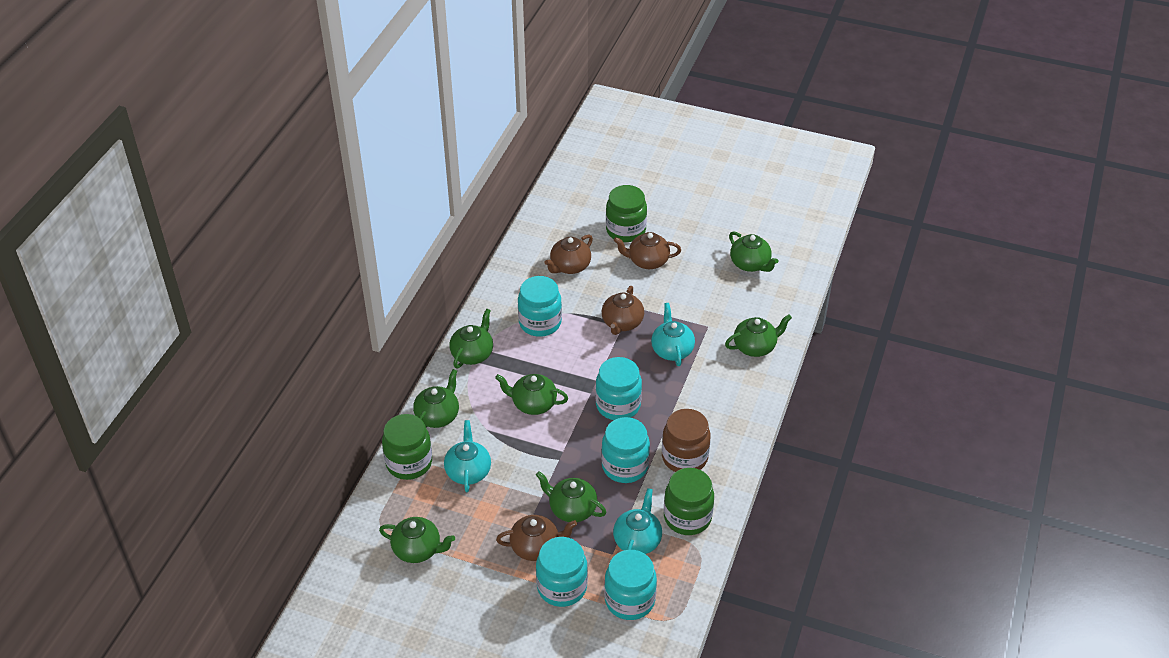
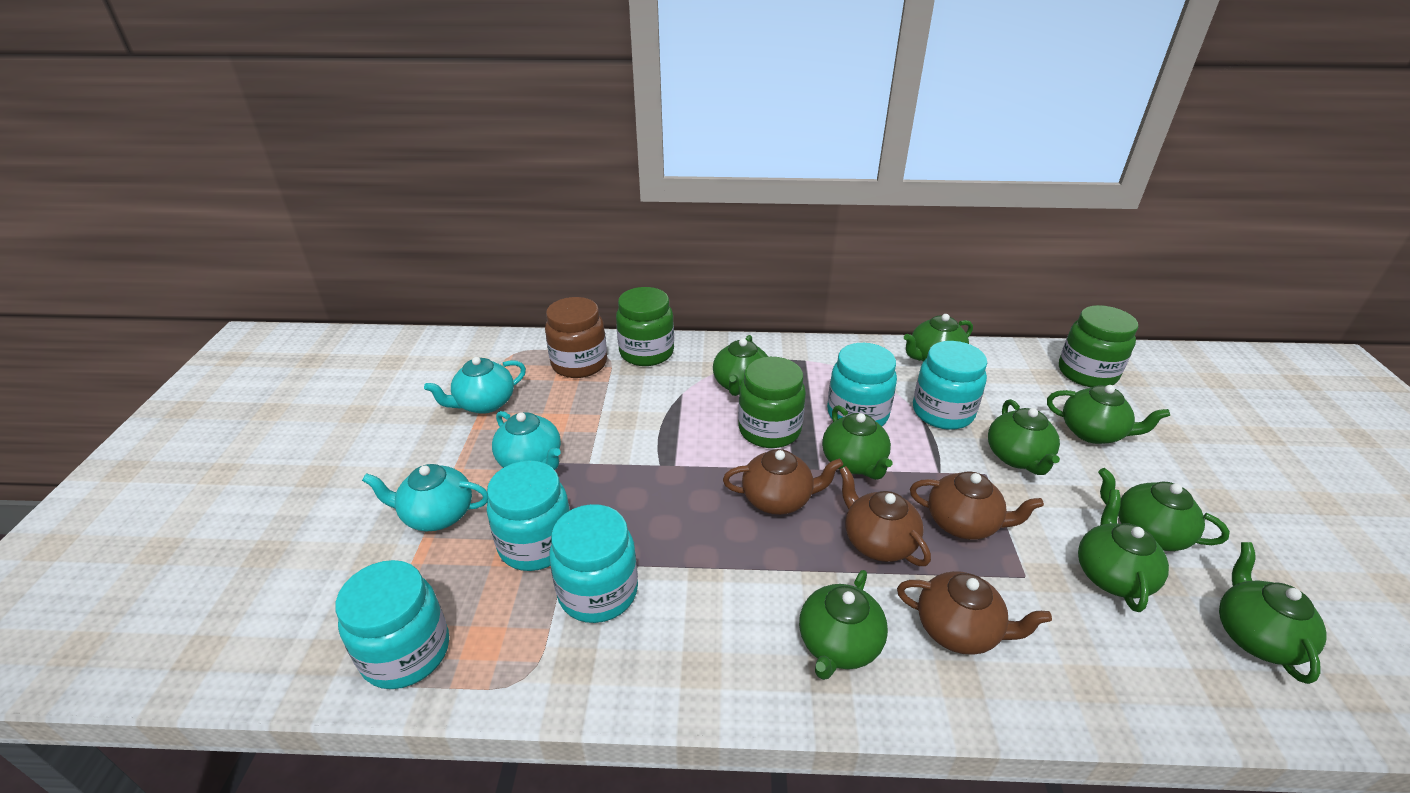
green teapot: [379,517,455,563] [413,369,459,428] [449,309,493,368] [495,374,568,415] [536,471,606,522] [725,315,792,357] [729,231,779,272] = 7 -> [713,335,768,396] [799,570,888,680] [822,405,893,480] [904,314,973,361] [988,399,1060,475] [1047,385,1170,444] [1078,489,1169,612] [1098,468,1230,551] [1219,542,1327,684] = 9

